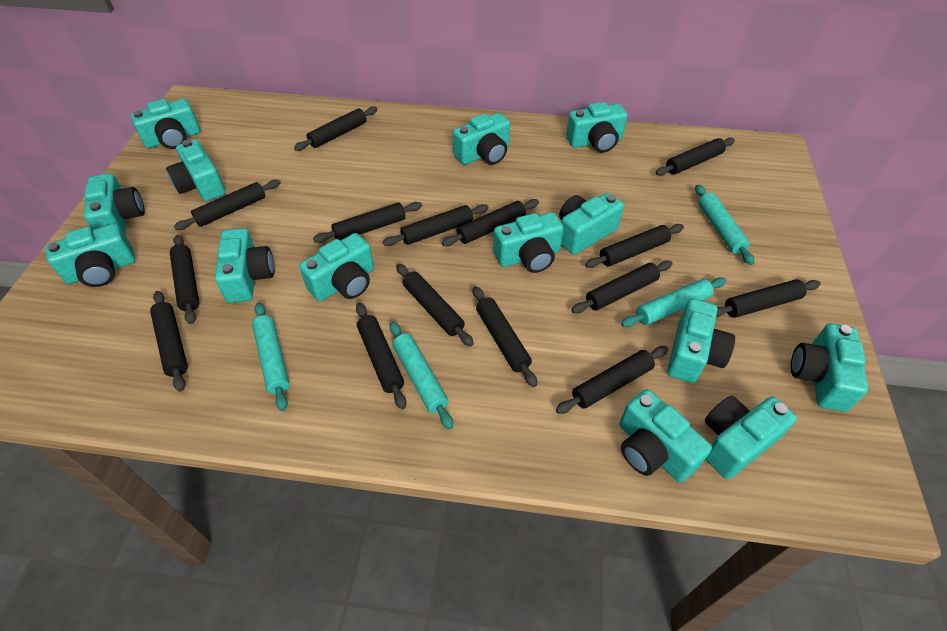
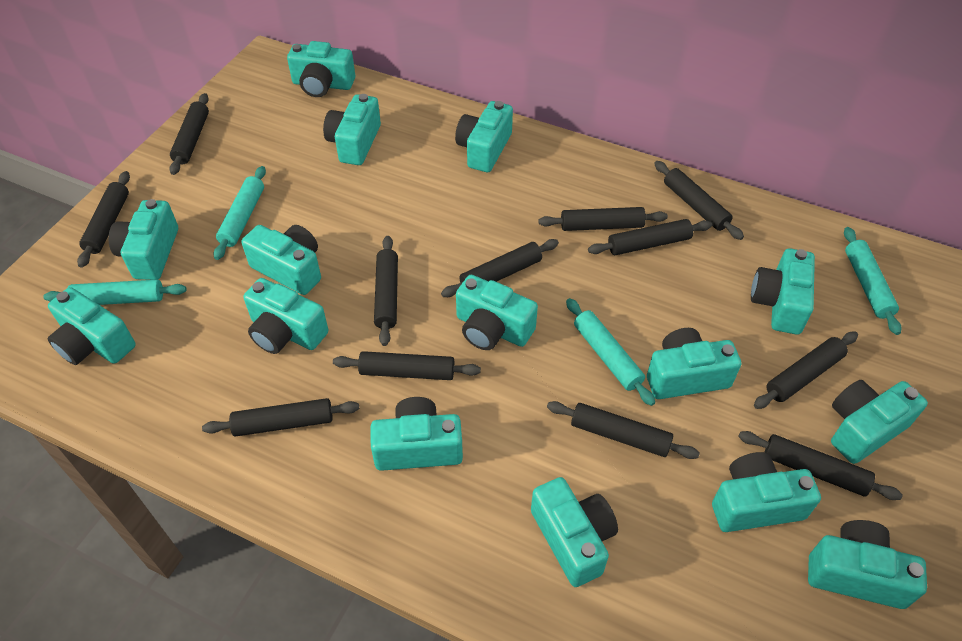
black rolling pin: [150,291,188,392] [170,235,199,324] [174,180,280,230] [294,106,377,151] [313,202,422,243] [356,303,406,409] [383,204,489,246] [396,264,474,346] [442,199,539,246] [473,286,537,387] [556,346,668,414] [571,260,672,314] [585,224,684,268] [656,138,735,176] [716,279,821,318] = 15 -> [77,171,130,268] [169,93,209,175] [202,398,359,437] [333,351,481,380] [374,236,398,346] [441,239,559,297] [538,207,668,231] [547,401,700,459] [588,219,712,255] [654,161,744,240] [738,431,903,500] [754,332,858,409] = 12
turquoise camera: [45,224,135,287] [84,173,145,235] [130,99,200,149] [166,139,225,201] [215,228,274,303] [299,233,374,301] [453,113,510,165] [493,212,564,273] [559,193,624,255] [566,102,628,153] [620,389,712,483] [667,298,735,383] [705,396,797,479] [791,323,868,412] = 14 -> [48,287,136,365] [108,199,178,280] [242,225,321,295] [244,278,328,354] [287,41,355,97] [323,94,381,165] [371,397,463,471] [455,101,513,172] [456,275,538,350] [531,477,618,587] [647,328,741,399] [712,452,821,532] [751,248,815,335] [808,520,927,609] [831,380,928,464] = 15

